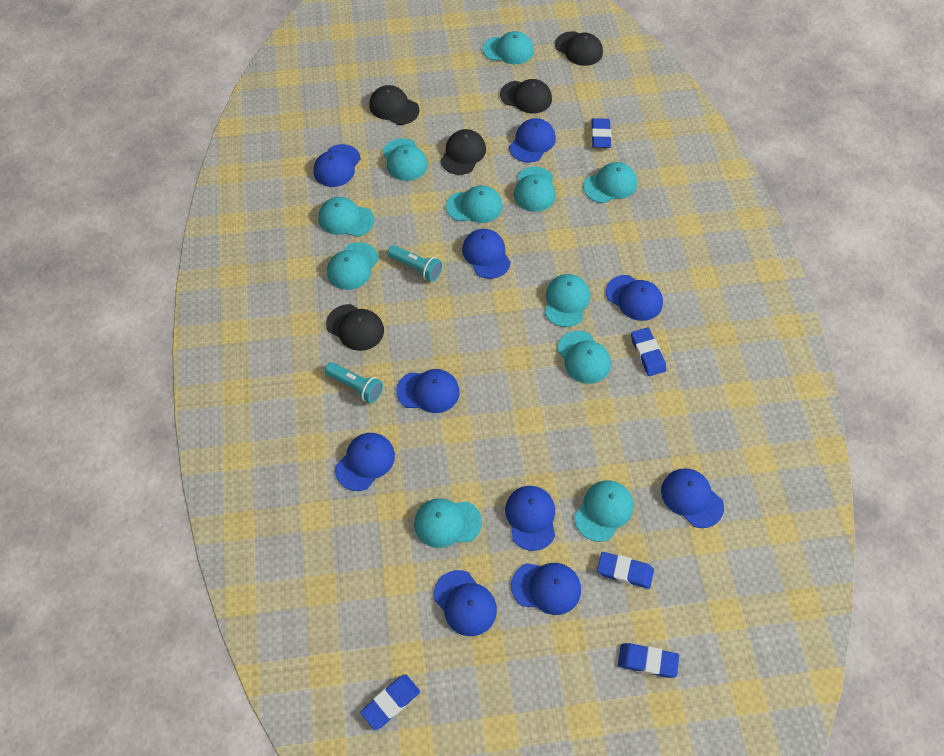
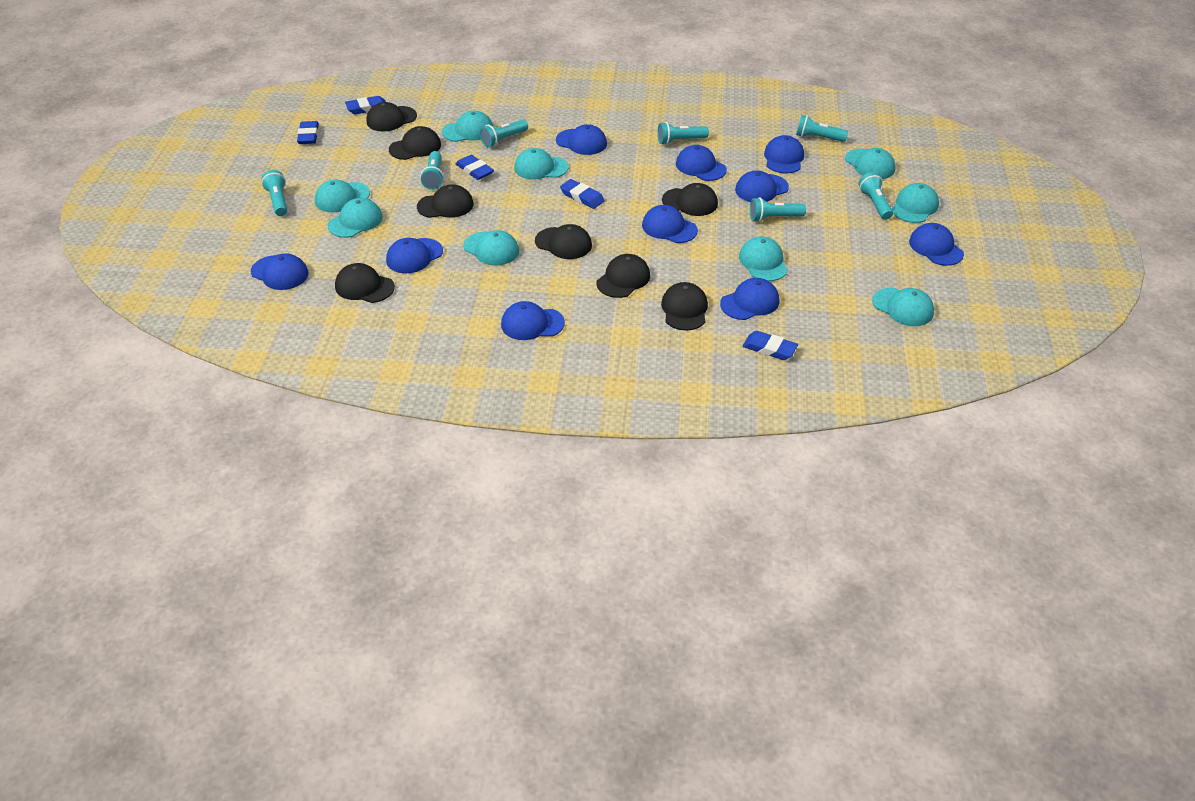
black cap: [326,304,384,351] [369,85,419,125] [440,129,486,175] [500,79,552,114] [555,31,603,66] = 5 -> [335,263,395,303] [367,102,417,132] [389,126,441,160] [417,184,474,218] [535,224,592,259] [597,254,650,298] [661,282,708,331] [662,183,718,216] = 8
turquoise cap: [318,197,374,237] [327,242,379,290] [382,138,428,181] [414,498,482,548] [446,185,503,223] [483,31,534,64] [514,167,556,212] [545,274,590,327] [557,331,611,384] [574,481,634,542] [583,162,637,203] = 11 -> [315,179,370,212] [328,198,383,238] [442,111,493,142] [463,230,519,266] [514,148,568,180] [739,237,788,281] [845,148,896,179] [872,288,934,326] [891,183,939,223] = 9
turquoise flashlight: [325,362,383,403] [388,245,442,282] = 2 -> [262,170,287,216] [420,151,444,190] [480,119,528,147] [657,122,709,145] [750,197,806,222] [796,115,848,142] [858,172,893,220] = 7

